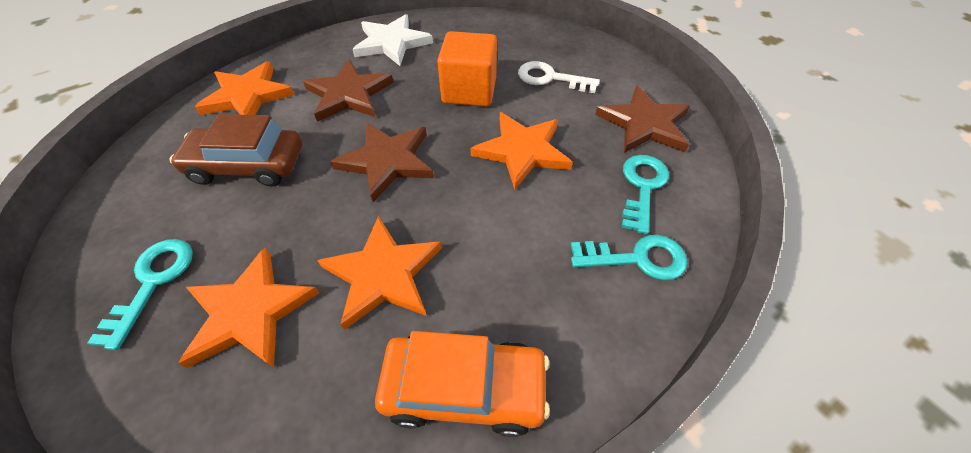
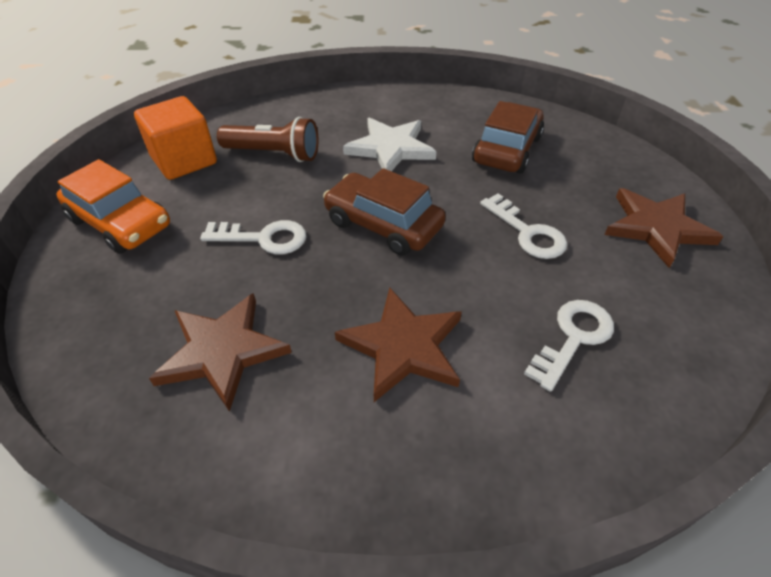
brown car: [169,114,302,187] = 1 -> [323,168,446,256] [472,101,544,174] = 2
brown flashlight: none = 0 -> [217,117,318,162] = 1
orange star: [178,248,319,368] [195,61,295,115] [317,216,442,330] [470,112,573,190] = 4 -> none = 0
turquoise key: [88,239,193,350] [571,235,687,280] [622,155,669,234] = 3 -> none = 0
white key: [518,61,600,93] = 1 -> [200,220,306,254] [480,193,567,259] [524,300,614,392] = 3

